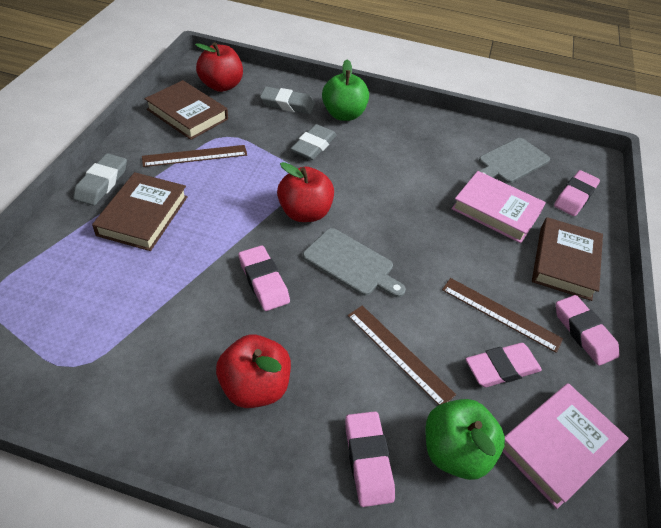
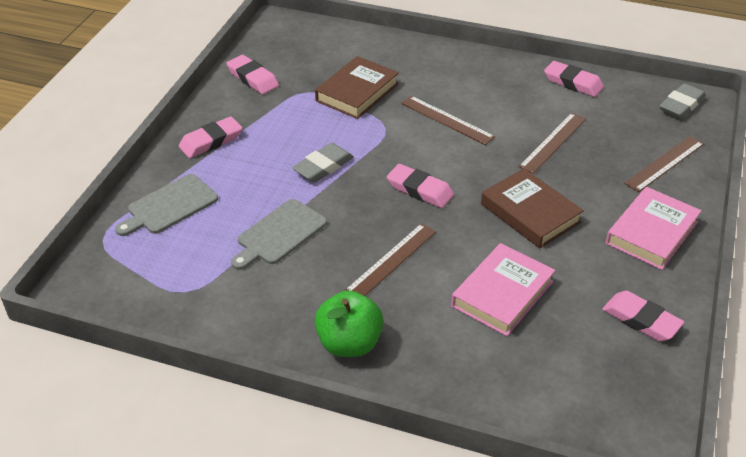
brown book: [92,172,188,251] [145,80,228,140] [532,217,603,301] = 3 -> [315,56,399,119] [481,168,584,248] = 2
brown ruler: [142,145,247,167] [348,306,456,405] [442,278,563,353] = 3 -> [344,223,436,296] [401,96,495,145] [518,113,586,174] [624,136,704,192] = 4
green apple: [322,60,369,121] [425,399,505,480] = 2 -> [315,290,383,357] = 1
grey eraser: [73,153,127,206] [260,87,315,114] [291,124,337,160] = 3 -> [292,143,354,182] [660,83,706,119] = 2
red apple: [195,42,243,92] [216,334,291,408] [277,162,334,222] = 3 -> none = 0

